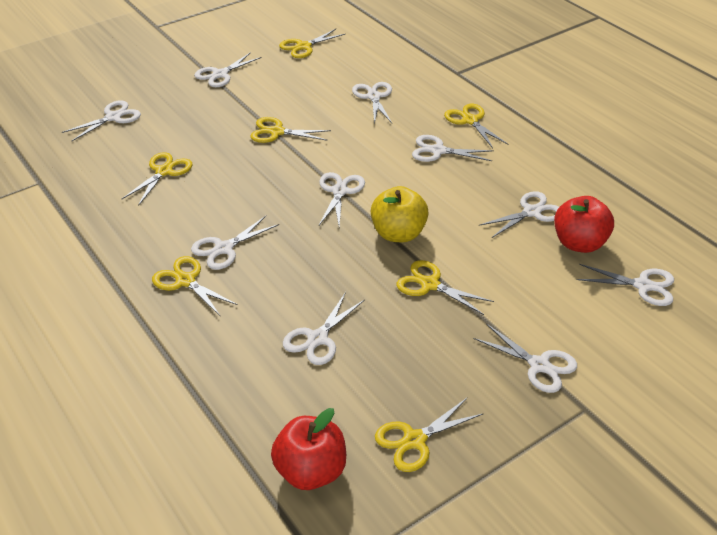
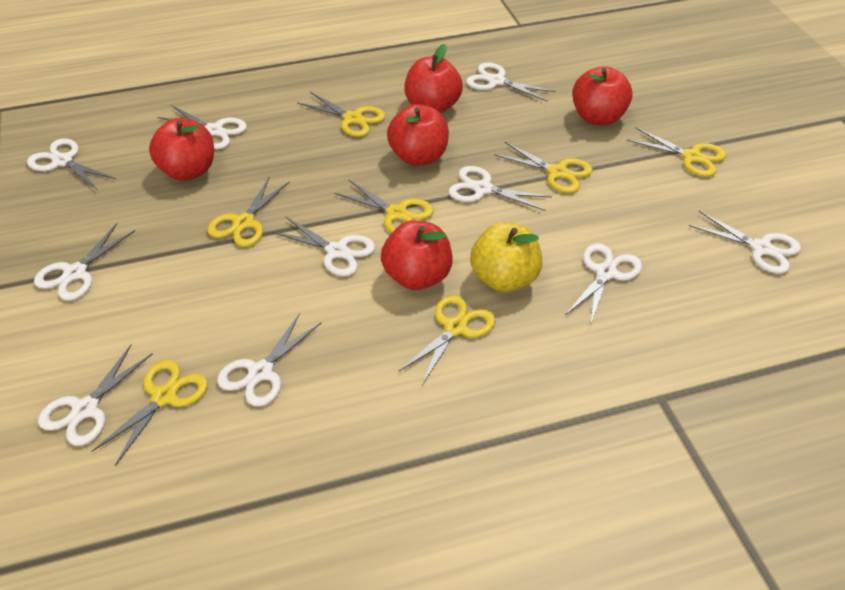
red apple: [271,408,346,490] [554,196,614,253] = 2 -> [149,118,214,181] [381,221,452,290] [387,104,449,166] [404,44,463,113] [572,66,633,125] = 5

